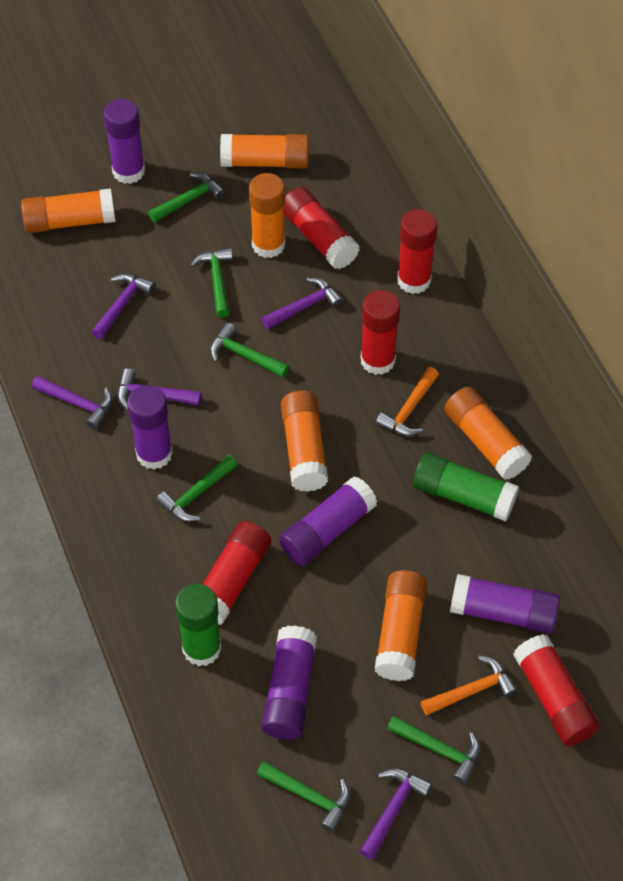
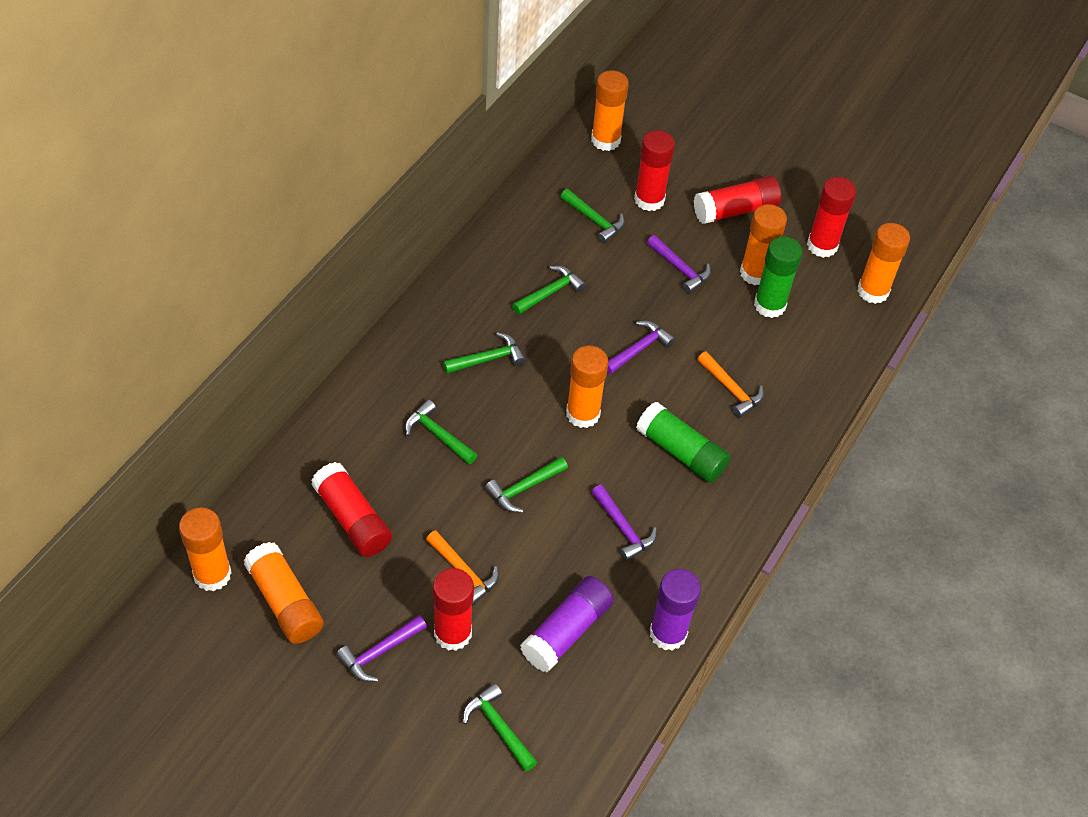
purple glue stick: [104,99,145,184] [127,385,173,470] [261,626,317,740] [279,476,377,566] [450,574,560,633] = 5 -> [520,576,614,672] [650,569,701,651] = 2
purple hammer: [32,376,112,430] [92,274,155,339] [117,368,201,410] [261,278,343,329] [360,768,432,860] = 5 -> [336,615,427,682] [591,484,657,561] [607,321,675,374] [647,235,711,294] = 4

